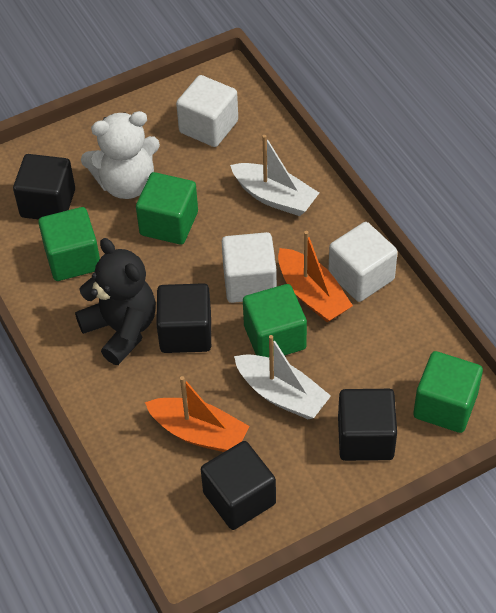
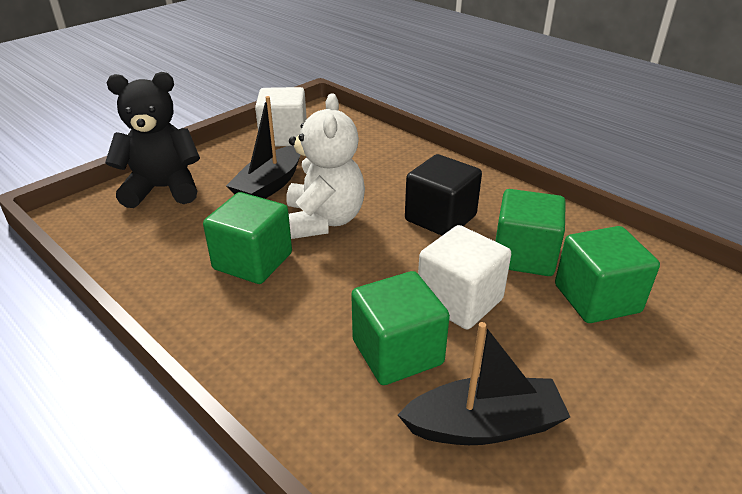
black boat: none = 0 -> [226,96,300,199] [398,322,570,445] = 2
black cube: [13,154,75,219] [156,283,211,353] [201,441,276,530] [338,389,397,461] = 4 -> [405,154,482,236] = 1
orange boat: [145,376,250,452] [278,231,353,322] = 2 -> none = 0
white boat: [230,135,319,216] [234,335,331,419] = 2 -> none = 0
white cube: [176,75,238,147] [222,232,277,303] [328,222,398,302] = 3 -> [255,87,307,146] [418,225,511,330] = 2

